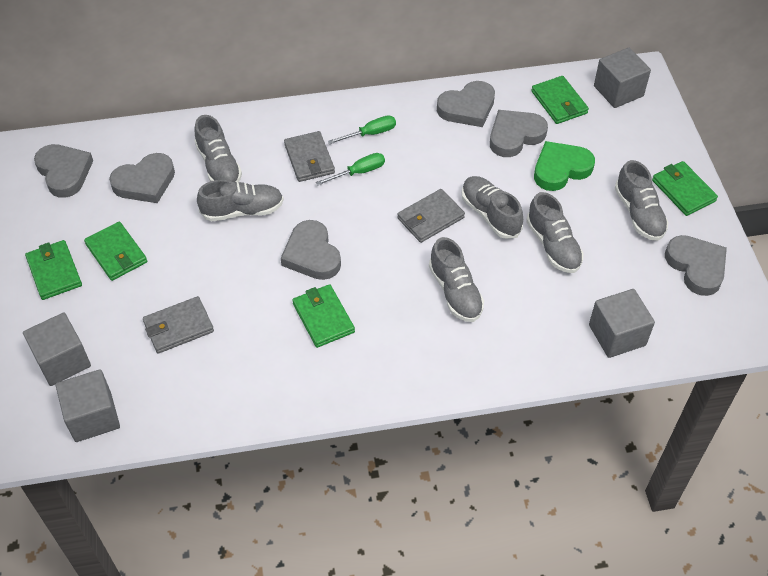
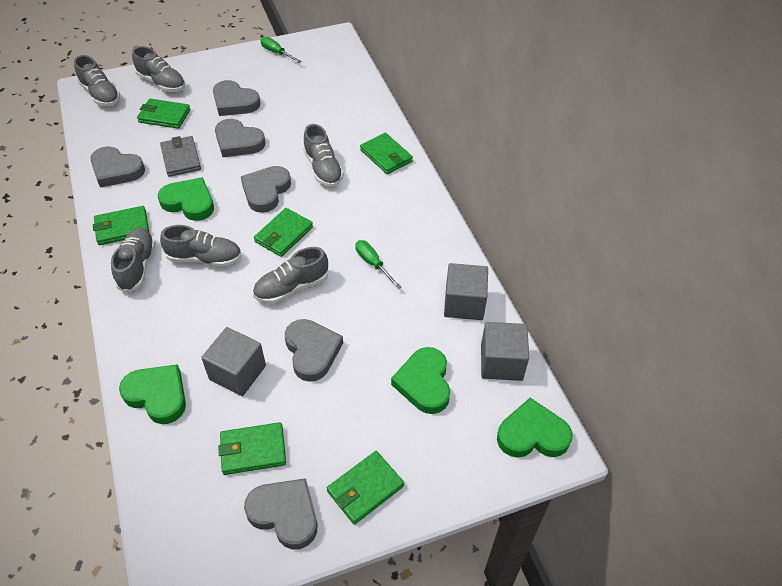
green heart: [534,141,595,191] = 1 -> [119,364,186,424] [158,177,214,221] [391,347,450,414] [497,398,572,458] = 4
green wallet: [25,240,82,300] [84,222,147,281] [292,284,355,348] [531,76,589,124] [652,161,718,216] = 5 -> [93,206,149,245] [137,99,190,129] [218,422,286,475] [254,208,313,257] [327,451,404,525] [360,133,413,174] = 6
grey cube: [23,313,91,386] [56,369,120,442] [589,289,655,358] [594,48,651,108] = 4 -> [201,327,266,396] [444,263,488,320] [481,322,529,381] = 3
grey wallet: [143,296,214,353] [284,131,335,182] [397,189,465,243] = 3 -> [160,136,201,177] = 1

